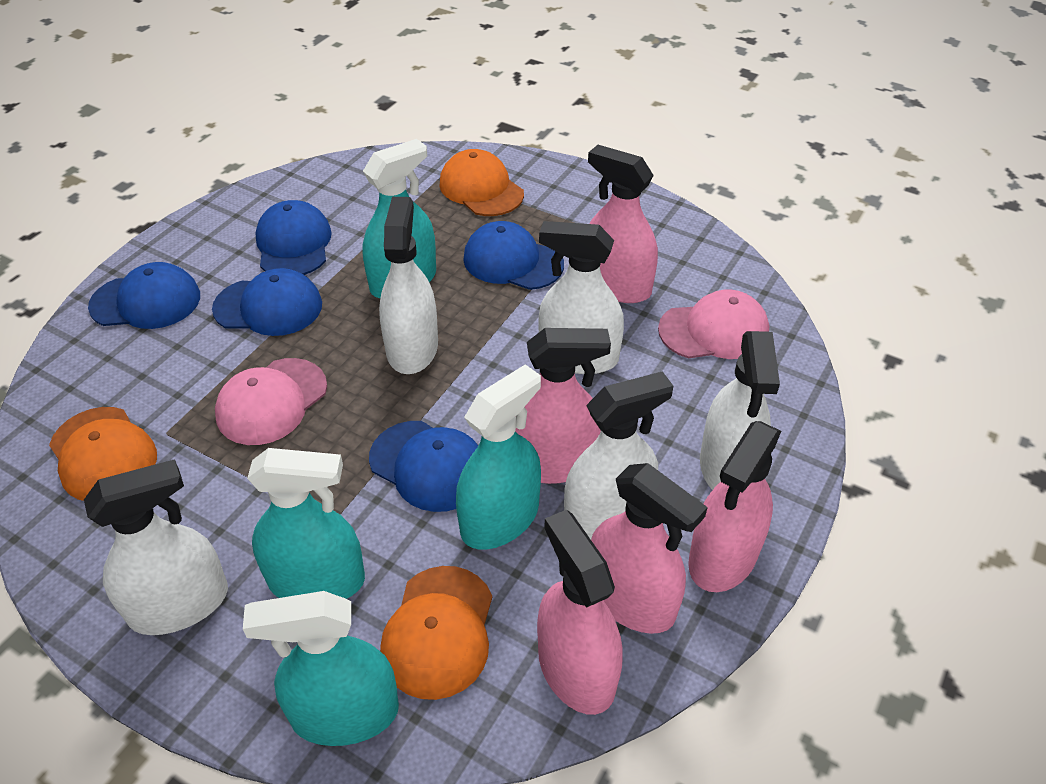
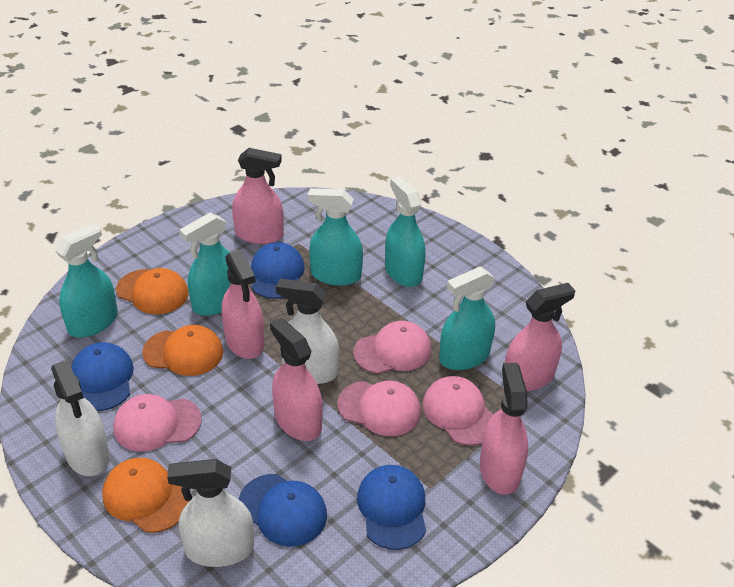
blue cap: [88,262,200,329] [212,268,322,336] [255,200,332,275] [369,421,478,512] [463,221,564,290] = 5 -> [71,342,134,411] [238,474,327,547] [251,242,305,299] [357,465,426,550] = 4
pink cap: [215,358,327,445] [658,290,769,359] = 2 -> [113,394,202,452] [337,381,421,436] [353,321,431,374] [422,376,493,446] = 4
turquoise spray bottle: [243,591,399,746] [247,448,365,599] [362,139,436,298] [456,364,541,550] = 4 -> [55,223,118,338] [179,213,231,316] [308,188,363,286] [385,177,426,287] [439,266,495,370] = 5
white spray bottle: [84,459,228,635] [379,197,438,374] [539,221,624,374] [564,371,673,539] [700,331,780,490] = 5 -> [51,359,110,476] [167,459,254,567] [276,279,339,384] = 3

